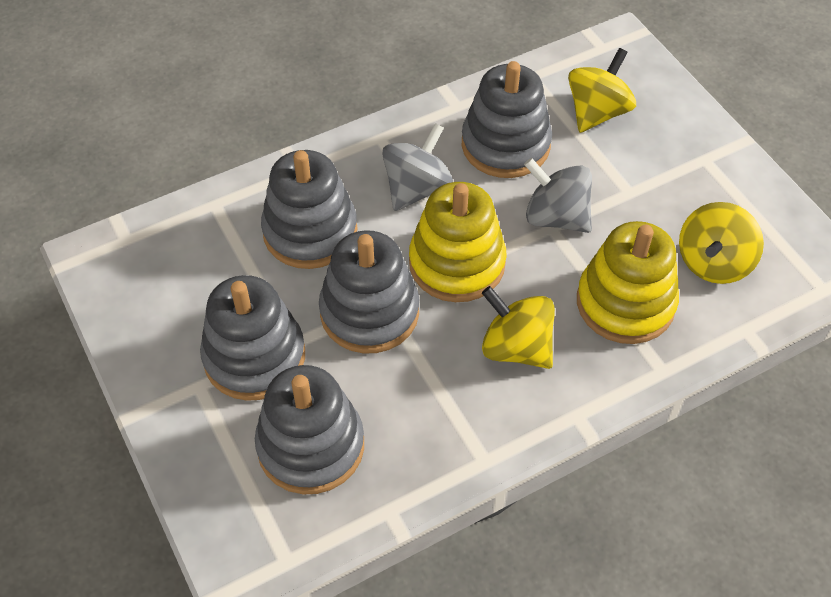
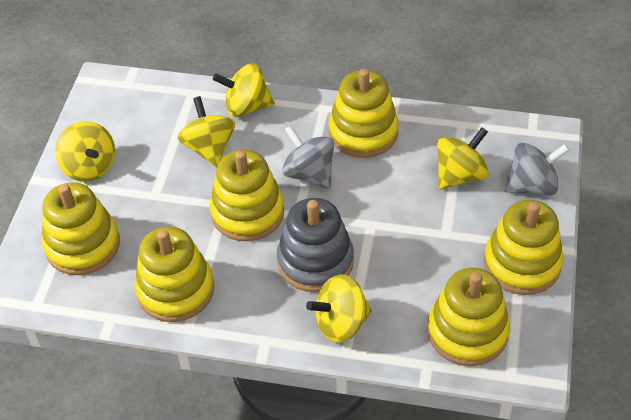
grey stacking toy: [200,275,305,401] [255,365,364,494] [261,150,358,269] [319,230,419,354] [462,61,552,178] = 5 -> [277,198,354,292] = 1
yellow spinning top: [482,286,555,369] [568,48,636,133] [679,202,764,284] = 3 -> [55,121,115,182] [177,96,235,167] [213,63,275,117] [306,274,372,343] [437,127,489,190] = 5
yellow stacking toy: [409,182,507,302] [577,221,679,344] = 2 -> [42,182,120,275] [134,226,214,322] [210,150,284,241] [329,69,399,158] [427,268,510,366] [484,200,563,295] = 6

